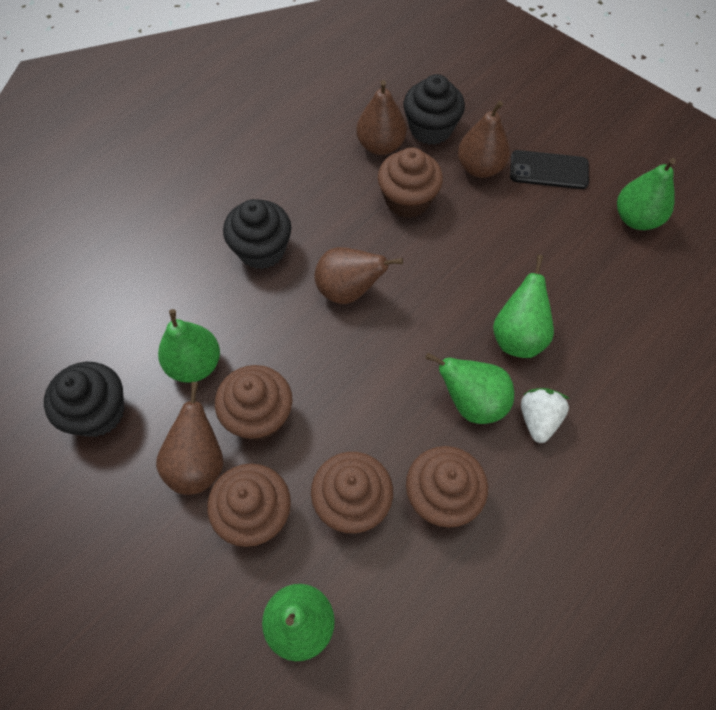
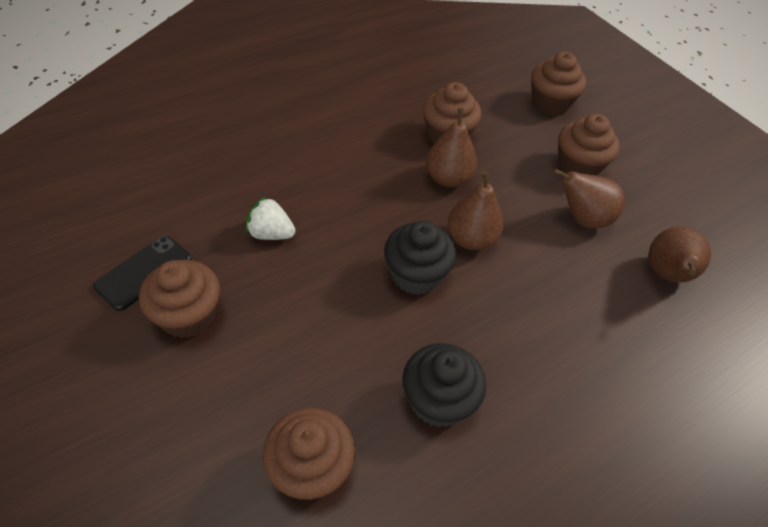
black cupcake: [44,362,124,437] [223,199,291,269] [404,74,465,145] = 3 -> [384,221,456,295] [403,343,486,427] = 2
green pear: [158,309,220,383] [262,584,335,661] [425,353,514,424] [493,255,554,358] [617,158,676,230] = 5 -> none = 0

